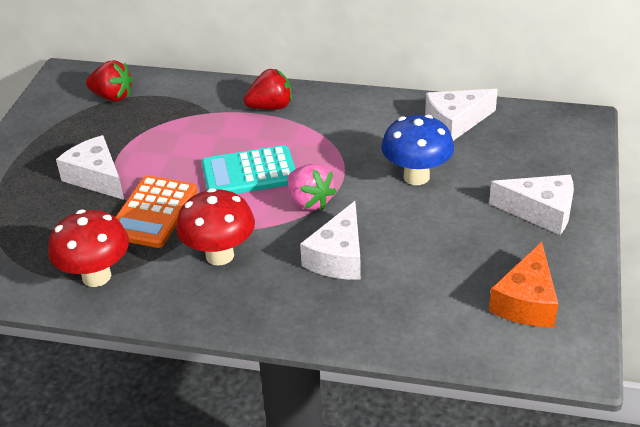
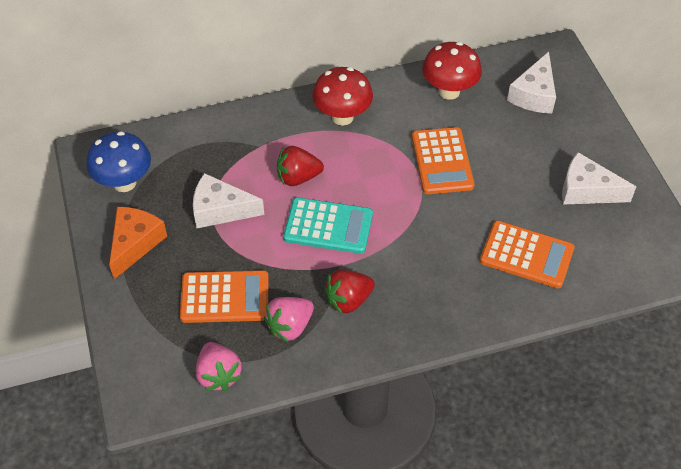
orange calculator: [116,176,197,248] = 1 -> [180,270,269,323] [412,127,475,194] [480,220,575,288] = 3
pink strawberry: [287,164,337,210] = 1 -> [196,342,242,391] [264,297,314,342] = 2
white cheese: [56,135,124,200] [300,201,361,280] [425,89,498,141] [489,175,574,235] = 4 -> [193,173,264,228] [507,52,556,113] [562,152,636,205] = 3

